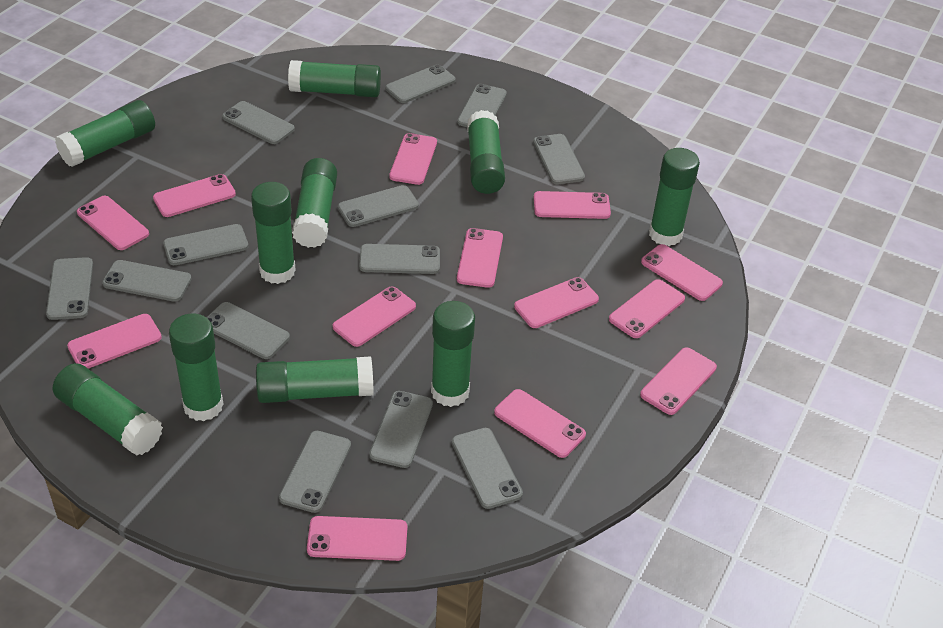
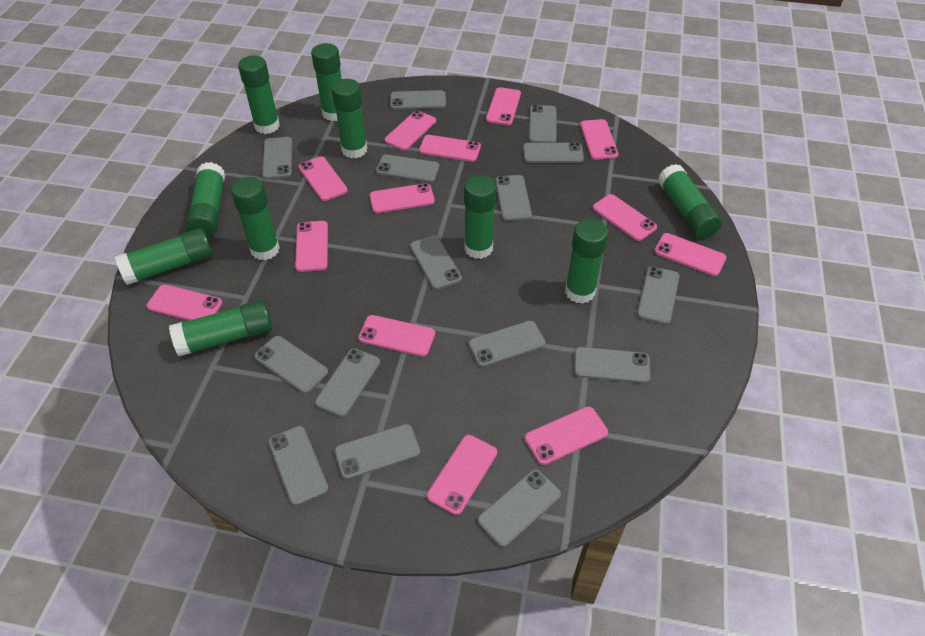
grey phone: [46,257,93,320] [102,260,192,302] [163,224,248,265] [206,302,290,359] [222,101,295,144] [279,431,351,513] [338,185,419,227] [359,244,440,274] [369,391,433,468] [385,64,456,103] [452,428,523,509] [457,84,507,127] [533,134,585,184] = 13 -> [254,336,328,393] [262,137,292,179] [268,426,329,506] [315,348,380,417] [334,424,420,479] [376,155,440,182] [390,90,446,110] [410,236,462,290] [468,321,546,367] [478,469,561,547] [495,175,532,221] [523,143,584,163] [529,105,557,143] [574,347,651,383] [637,266,680,324] = 15

